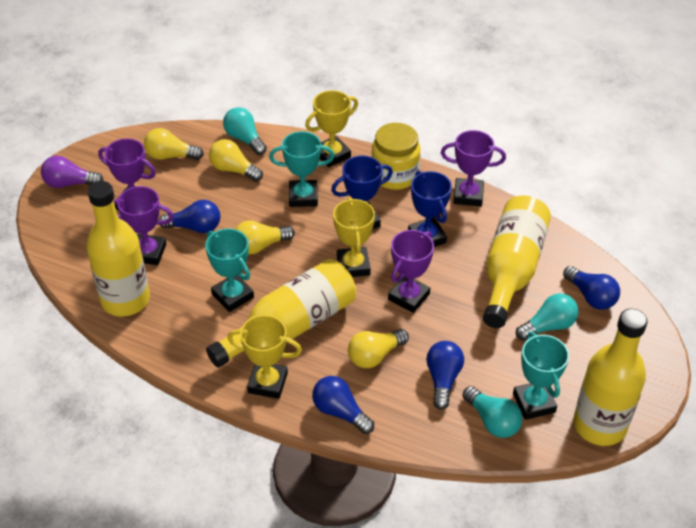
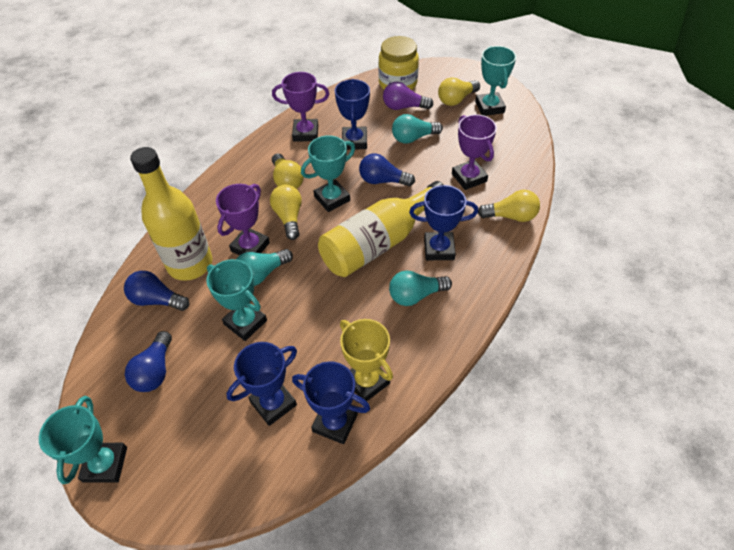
blue light bulb: [159,200,220,233] [312,376,374,434] [426,341,464,410] [563,266,620,310] = 4 -> [124,271,189,311] [125,331,172,392] [359,154,415,186] = 3
blue trophy: [331,155,393,229] [408,171,452,247] = 2 -> [226,342,297,426] [292,361,370,444] [335,79,370,150] [409,185,478,260] = 4
purple trophy: [98,138,156,210] [114,186,174,265] [388,230,434,313] [441,130,506,207] = 4 -> [216,184,270,256] [272,72,329,142] [452,114,497,190] = 3
turquoise trophy: [205,229,254,312] [269,131,335,207] [513,332,569,420] = 3 -> [39,396,127,484] [206,259,267,341] [301,135,355,212] [475,46,516,116] = 4
yellow bottle: [86,181,150,316] [206,259,356,368] [483,196,551,328] [573,309,647,446] = 4 -> [130,147,212,281] [318,181,443,277] = 2
yellow trophy: [228,315,302,399] [305,90,358,167] [333,197,375,277] = 3 -> [340,319,393,402] = 1

